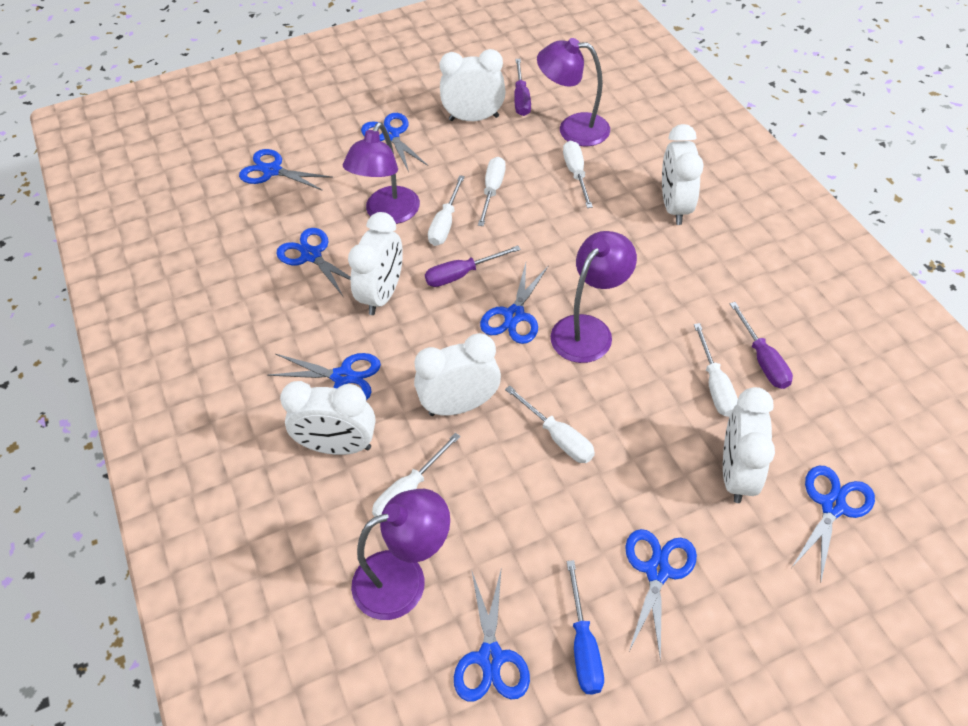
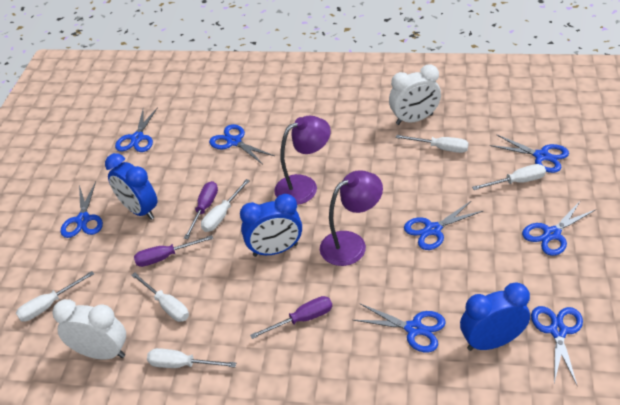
blue clock: none = 0 -> [105,153,157,220] [240,194,302,257] [460,282,530,351] = 3
blue screwdriver: [567,560,604,694] = 1 -> none = 0
purple lamp: [343,123,420,224] [351,489,450,620] [537,38,610,146] [551,231,637,363] = 4 -> [274,116,331,205] [320,170,383,266] = 2
white clock: [280,381,376,455] [348,212,403,315] [414,333,501,416] [440,49,506,121] [662,124,704,225] [723,387,775,503] = 6 -> [52,299,126,360] [389,65,441,125] = 2

